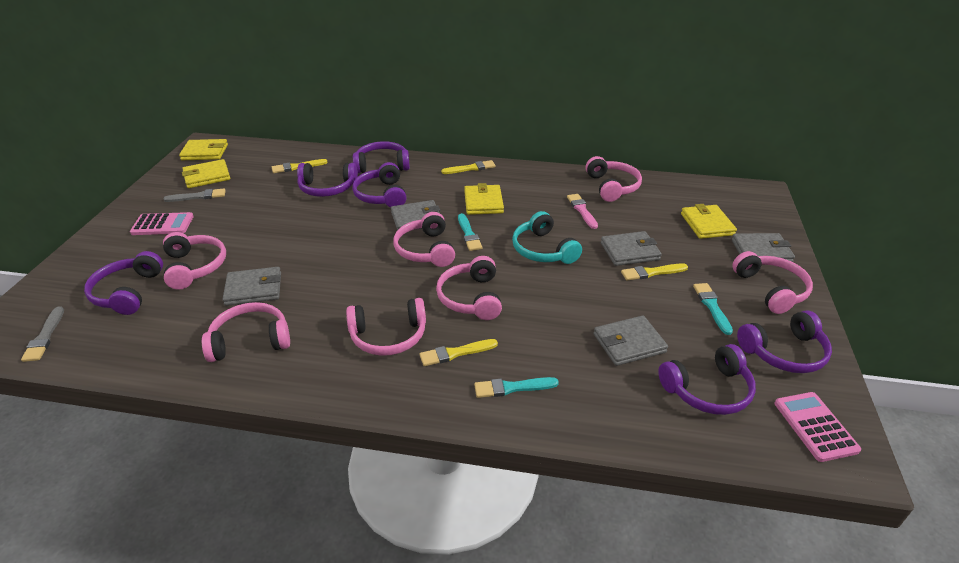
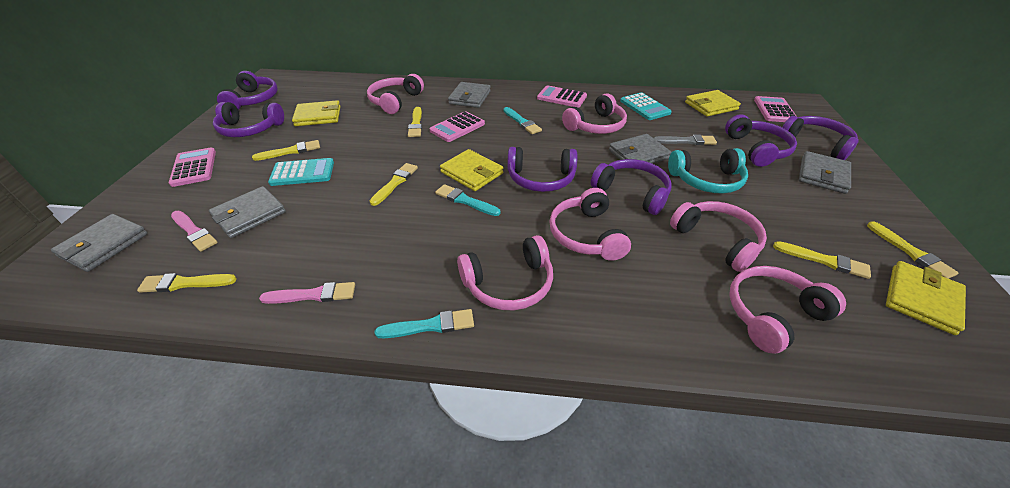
grey brush: [21,306,64,362] [164,188,226,202] = 2 -> [654,135,717,145] = 1
pink brush: [567,194,598,229] = 1 -> [171,211,218,252] [259,282,355,304] = 2
pink calculator: [130,212,194,235] [775,392,861,462] = 2 -> [169,148,216,187] [429,111,485,142] [537,85,587,107] [754,96,797,122] = 4
pink headphones: [163,232,226,290] [202,302,290,362] [346,298,426,356] [393,212,455,267] [436,256,502,320] [586,156,642,202] [732,251,813,314] = 7 -> [367,74,424,114] [457,235,553,310] [549,188,631,261] [562,93,627,134] [670,201,767,272] [729,266,846,353] = 6
turquoise calculator: none = 0 -> [268,158,334,186] [620,92,672,120] = 2
yellow brush: [272,159,328,173] [419,339,498,366] [441,160,496,174] [621,263,688,280] = 4 -> [137,273,237,293] [252,140,320,161] [370,163,418,206] [408,107,422,137] [773,241,871,279] [867,221,958,279] = 6

